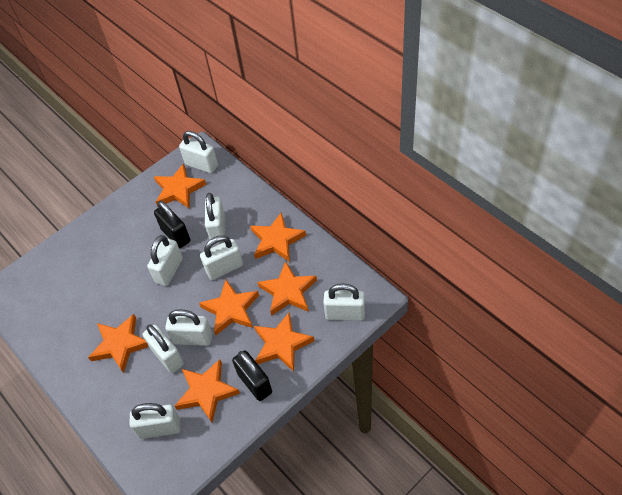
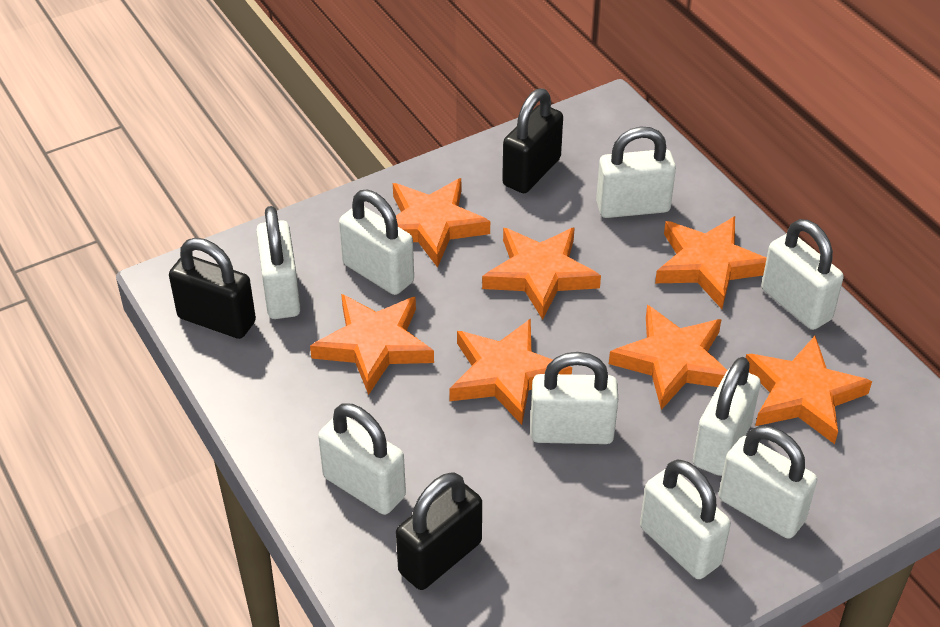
black padlock: [154,201,190,248] [232,350,272,401] = 2 -> [169,238,256,339] [396,472,482,590] [502,89,563,193] = 3
white padlock: [130,403,180,439] [143,325,184,373] [147,235,183,286] [165,309,212,346] [179,131,218,173] [200,235,243,280] [205,193,225,243] [323,283,365,321] = 8 -> [256,206,301,319] [318,403,406,515] [339,190,414,295] [531,352,618,444] [596,126,676,218] [640,459,731,579] [693,357,761,476] [719,426,817,539] [761,219,844,330] = 9

